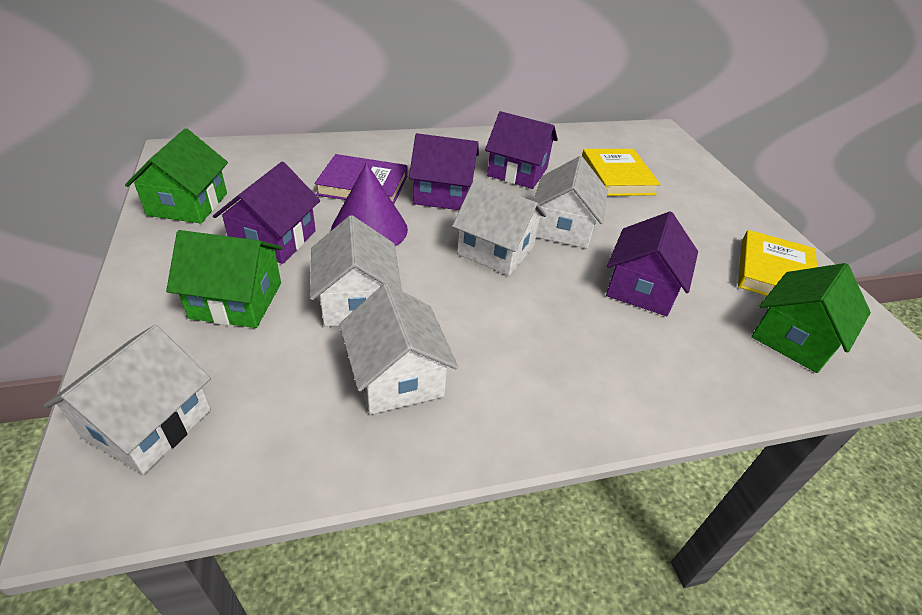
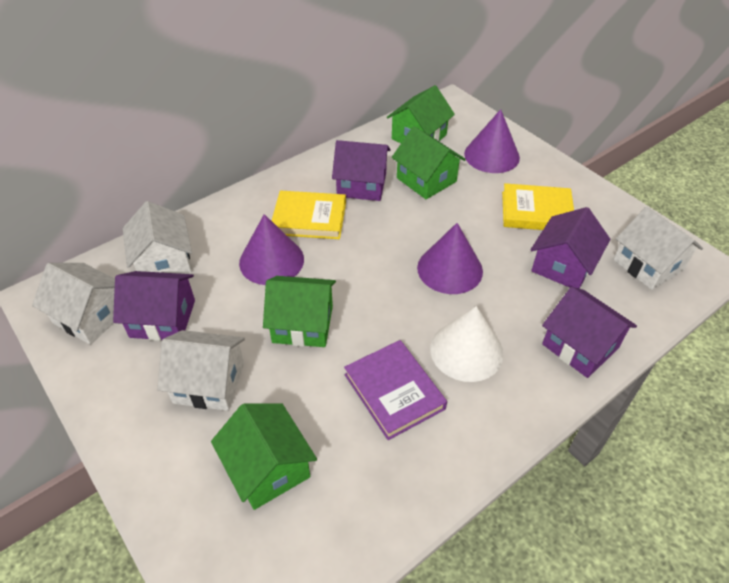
green house: [125,128,228,223] [166,230,282,328] [751,263,871,373] = 3 -> [211,403,317,510] [263,276,336,347] [387,85,455,143] [392,126,466,199] = 4
purple cone: [331,162,408,246] = 1 -> [239,214,304,285] [417,223,483,294] [464,109,520,173] = 3
white cone: none = 0 -> [430,306,504,382] = 1
white house: [44,325,211,474] [310,215,402,327] [339,283,458,415] [452,180,547,276] [533,156,608,248] = 5 -> [32,263,115,345] [123,201,192,274] [157,330,245,411] [613,206,703,290] = 4

